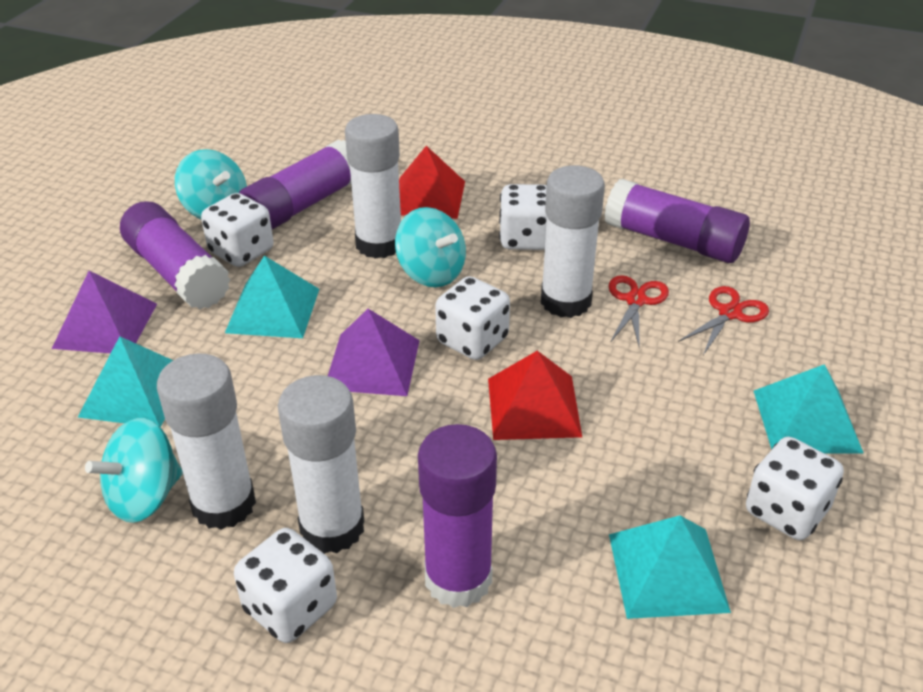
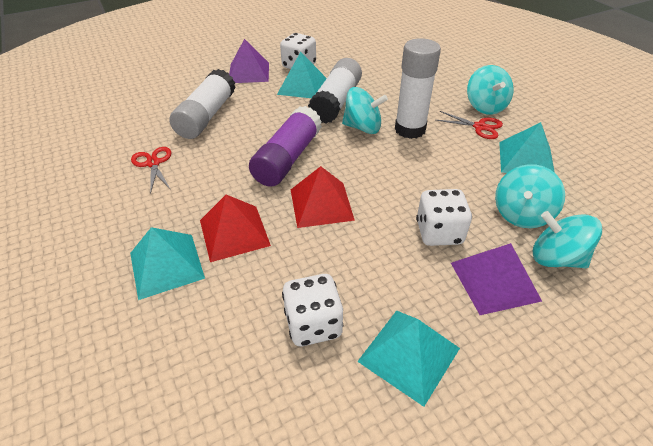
purple glue stick: [120,201,231,310] [239,139,351,230] [418,424,497,608] [604,179,750,263] = 4 -> [249,106,322,187] = 1
turquoise spinning top: [85,418,183,523] [175,149,247,219] [395,207,466,287] = 3 -> [342,87,388,134] [467,65,514,115] [495,164,565,228] [533,211,602,268] = 4
white dice: [201,193,274,267] [234,528,337,643] [435,276,510,360] [499,184,547,250] [746,437,844,540] = 5 -> [280,33,316,69] [282,274,343,346] [416,189,472,246] = 3
white glue stick: [157,354,256,530] [278,375,364,554] [345,114,401,259] [541,166,605,318] = 4 -> [169,69,236,139] [308,58,362,124] [395,38,441,139] = 3

